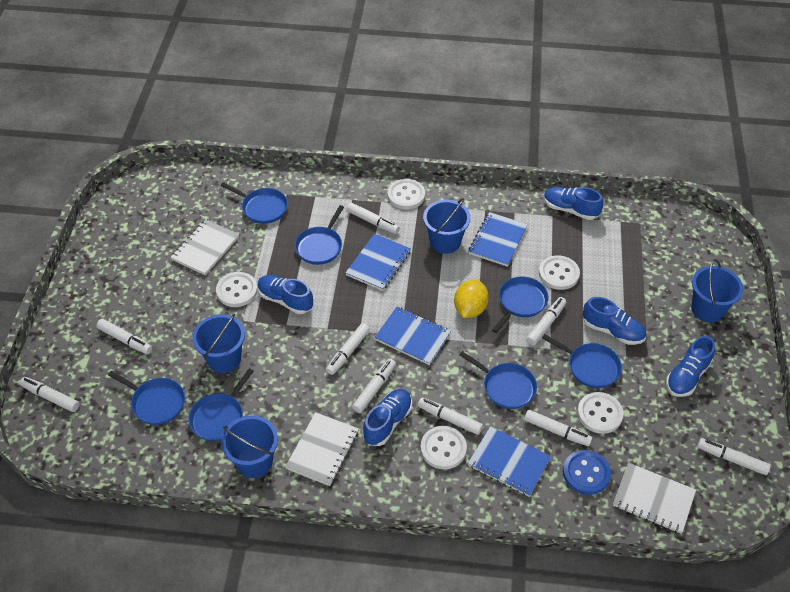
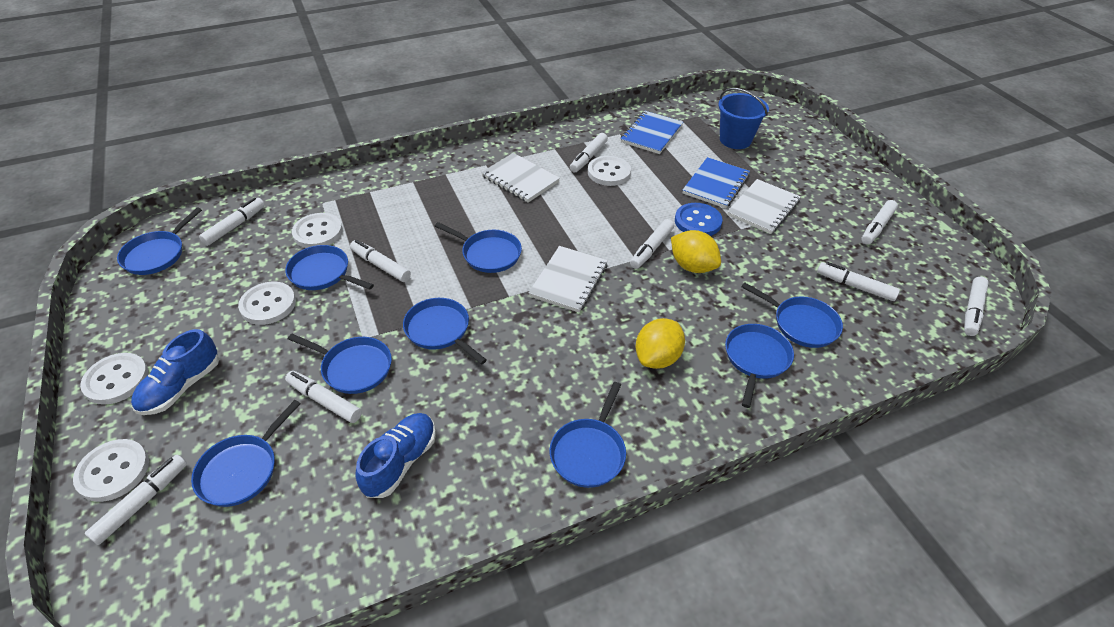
blue bucket: [192,313,245,373] [221,415,278,478] [423,198,471,254] [691,259,743,323] = 4 -> [718,88,769,149] = 1
blue notebook: [346,234,411,291] [374,307,451,365] [468,426,551,497] [469,212,528,267] = 4 -> [620,111,683,154] [683,157,750,208] = 2
blue pan: [108,371,185,425] [188,369,254,441] [220,182,288,224] [295,205,344,265] [459,351,537,409] [492,277,549,333] [542,334,622,388] = 7 -> [117,207,202,275] [191,400,301,507] [285,245,374,290] [288,334,392,394] [403,298,487,365] [435,222,522,273] [549,382,626,488] [725,324,794,408] [742,283,843,348] = 9
blue shoe: [258,275,313,314] [363,389,412,446] [544,187,603,220] [583,297,646,345] [666,336,715,397] = 5 -> [131,329,219,415] [355,413,436,498] = 2
yellow lemon: [454,280,489,318] = 1 -> [635,318,685,369] [671,230,721,273] = 2

